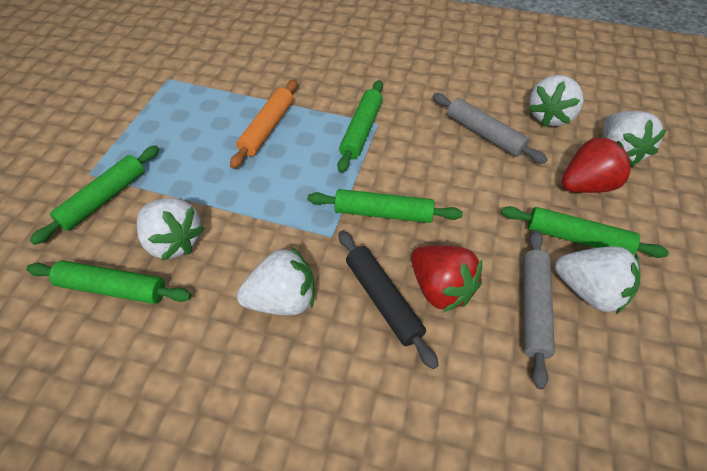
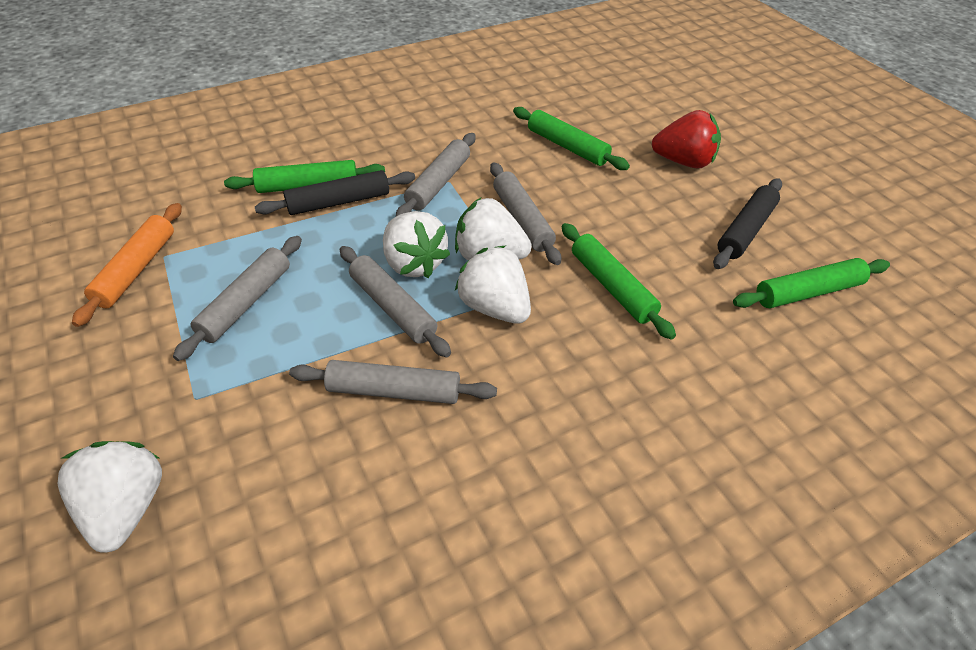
black rolling pin: [338,230,439,369] = 1 -> [255,170,415,215] [713,178,782,269] = 2
green rolling pin: [26,260,191,304] [30,146,160,245] [308,189,463,223] [337,80,383,173] [501,206,669,258] = 5 -> [224,160,385,193] [513,107,630,170] [562,223,676,340] [733,258,890,308] = 4
grey rolling pin: [433,93,548,164] [523,230,555,389] = 2 -> [173,236,302,361] [289,360,497,404] [340,246,451,357] [396,133,475,216] [490,163,561,265] = 5
red strawberry: [411,245,482,312] [562,135,634,193] = 2 -> [652,110,721,169] = 1
white strawberry: [137,198,204,261] [237,247,314,315] [528,75,583,127] [555,246,640,314] [604,111,667,165] = 5 -> [58,441,162,553] [383,211,450,278] [455,197,532,261] [455,245,531,324] = 4

